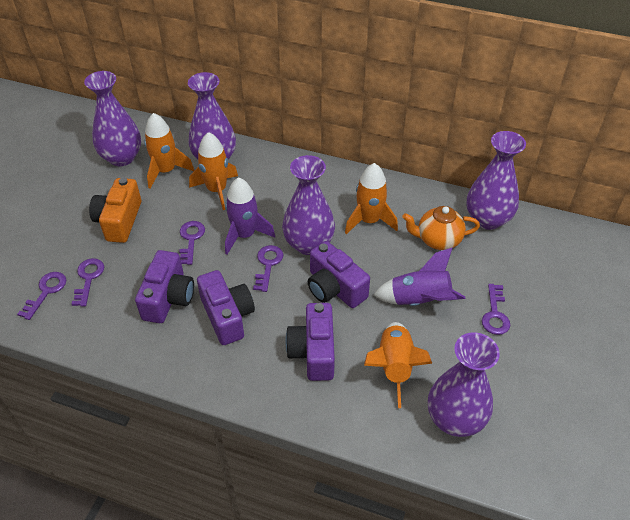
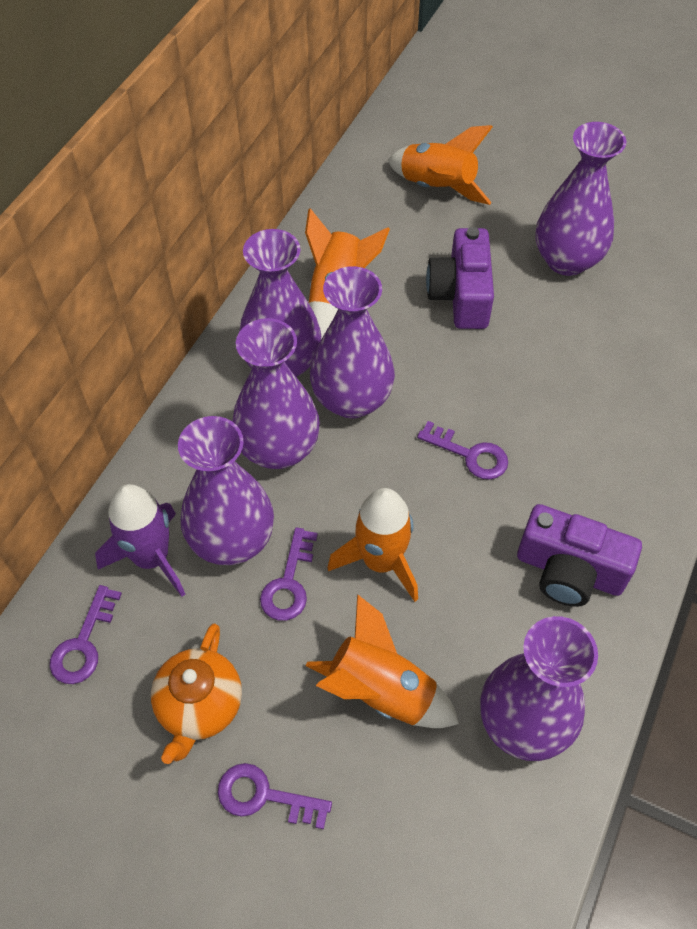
orange camera: [89,178,141,243] = 1 -> none = 0
purple camera: [135,250,194,323] [197,270,255,345] [285,303,335,381] [308,241,370,308] = 4 -> [426,227,494,329] [517,504,642,607] = 2
purple key: [17,272,66,320] [71,258,104,307] [179,221,205,265] [253,245,284,292] [482,284,511,335] = 5 -> [50,585,122,684] [218,763,332,829] [260,527,318,621] [417,421,508,480] = 4
purple rocket: [225,177,275,255] [374,247,465,306] = 2 -> [95,484,185,597] = 1
purple vase: [84,71,141,166] [188,72,236,160] [282,155,335,255] [428,332,500,437] [466,131,526,230] = 5 -> [178,416,274,565] [232,318,320,469] [239,229,321,377] [310,266,395,419] [480,616,598,761] [535,122,626,276] = 6

